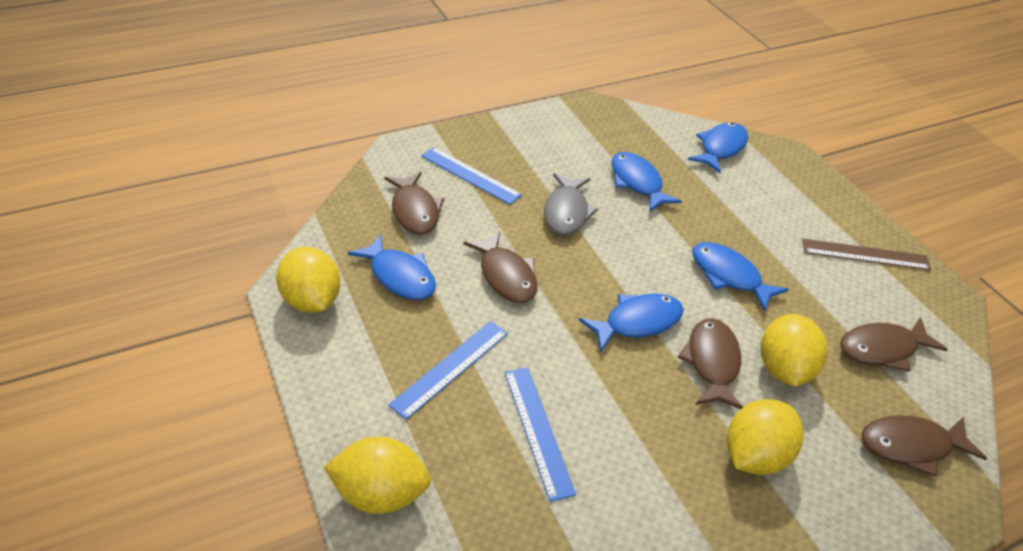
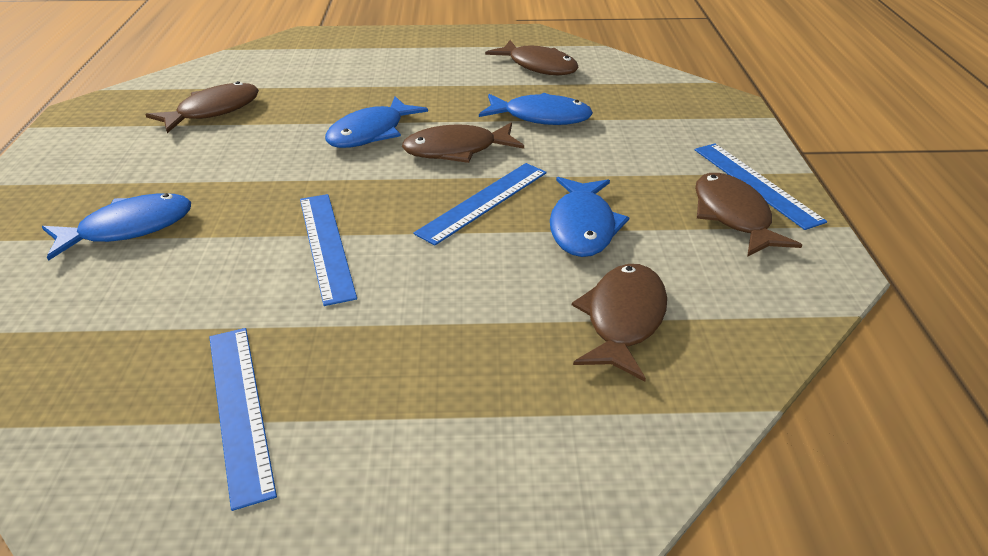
blue fish: [348,234,436,300] [579,294,683,351] [612,152,682,212] [688,123,748,173] [692,242,789,312] = 5 -> [42,193,191,261] [325,96,428,148] [479,93,593,125] [550,177,630,257] = 4
blue ruler: [388,321,508,420] [421,147,522,205] [505,367,576,502] = 3 -> [209,328,277,511] [300,194,357,306] [413,163,547,246] [695,144,827,230] = 4
brown ruler: [802,239,931,271] = 1 -> none = 0
grey fish: [544,173,598,235] = 1 -> none = 0
yellow lemon: [276,247,340,313] [324,437,431,514] [727,399,804,475] [761,314,828,386] = 4 -> none = 0

